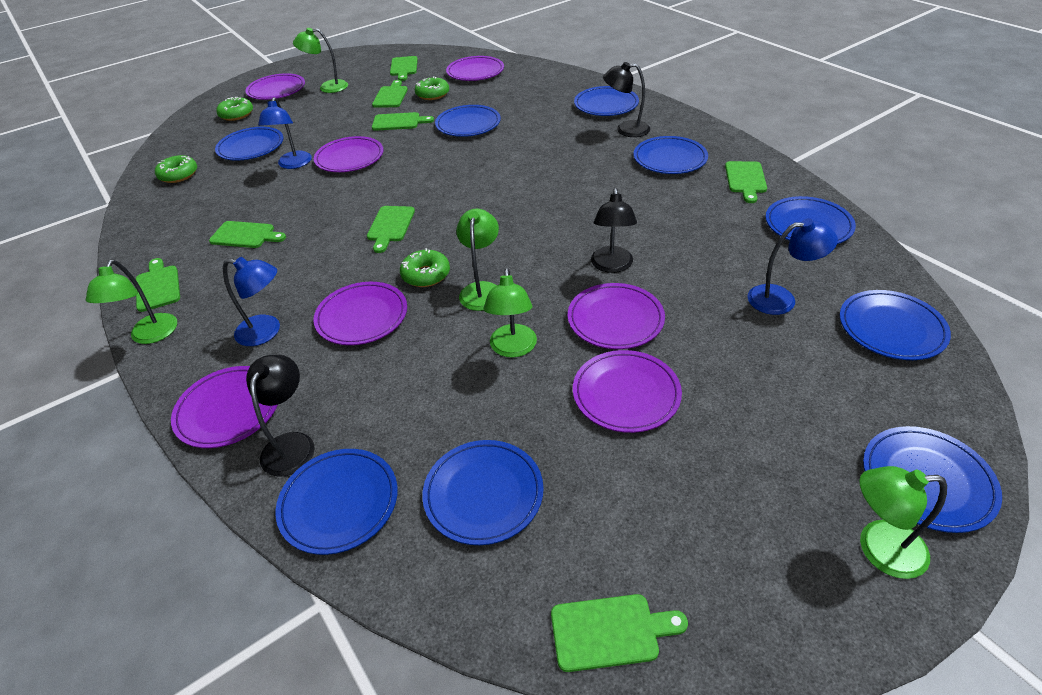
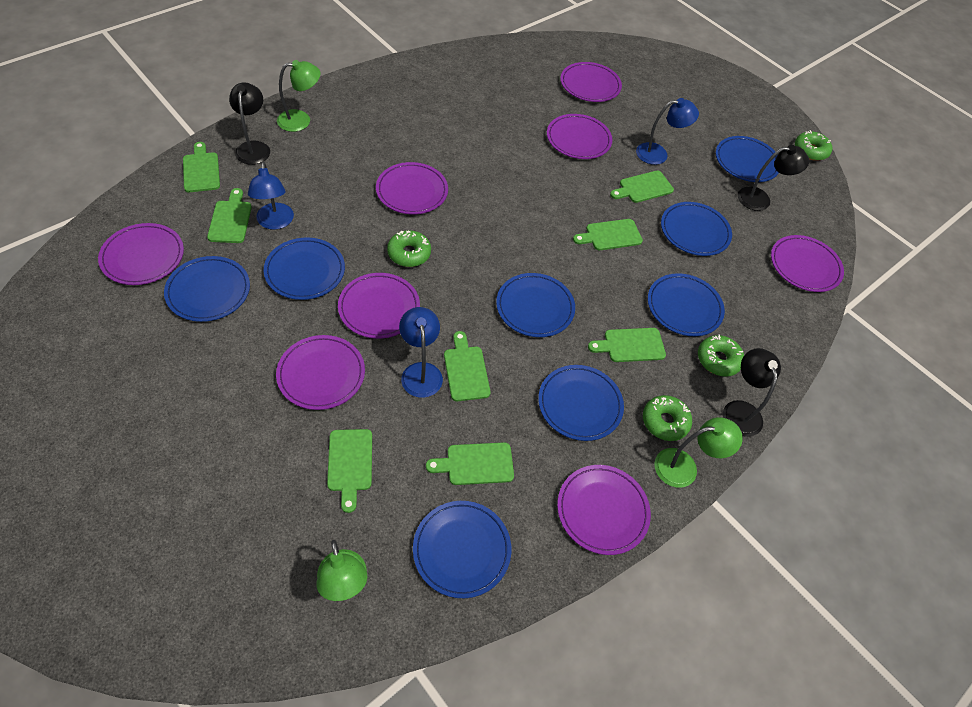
blue plate: [215,127,284,161] [276,449,398,555] [422,440,544,545] [435,105,501,137] [574,86,639,116] [634,136,708,174] [765,196,856,244] [840,290,951,360] [863,426,1002,533] = 9 -> [164,256,250,322] [264,238,345,300] [413,501,511,598] [496,273,575,337] [538,365,624,441] [648,273,725,336] [661,202,732,256] [716,136,779,182] = 8
green lamp: [86,260,177,344] [293,28,348,93] [456,209,499,311] [484,268,537,358] [859,466,947,579] = 5 -> [277,60,321,132] [316,540,367,601] [654,417,743,488] = 3
purple plate: [171,366,277,448] [245,73,305,100] [313,282,407,345] [314,136,383,172] [446,56,504,81] [568,283,665,349] [573,350,682,433] = 7 -> [98,223,184,285] [276,335,365,410] [338,273,420,339] [376,162,448,214] [547,114,612,159] [557,465,651,555] [560,62,622,102] [771,235,844,292] = 8

